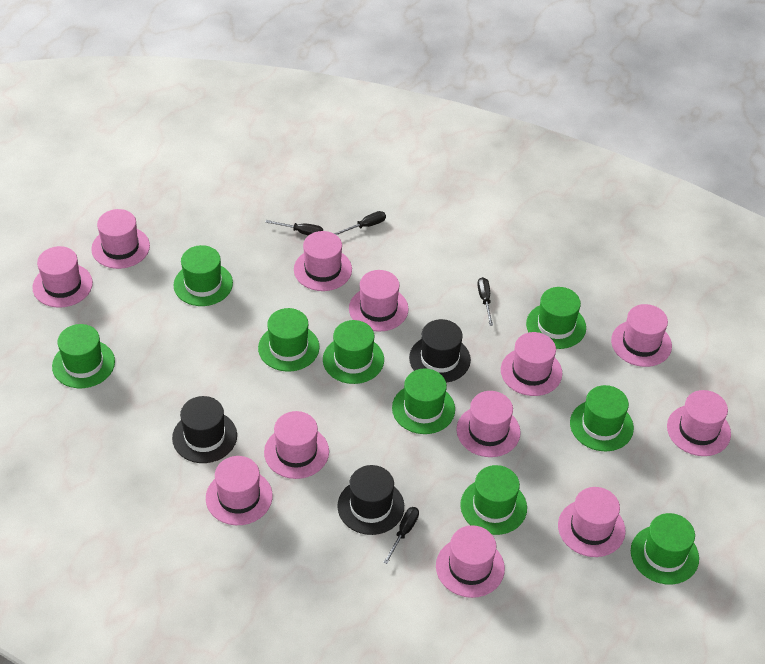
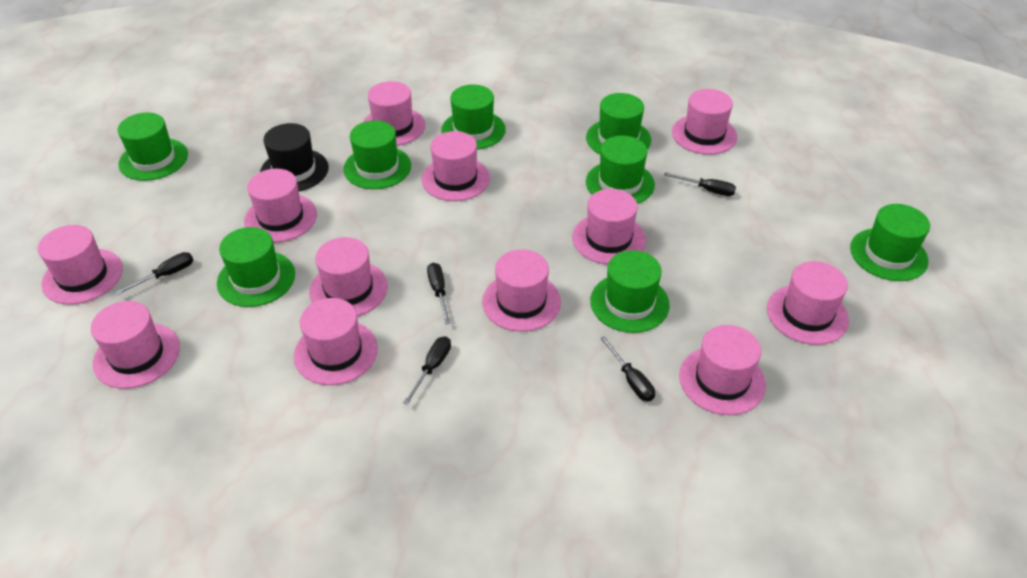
black hat: [172,396,237,463] [337,465,404,535] [409,319,471,383] = 3 -> [260,123,329,191] = 1
black screwdriver: [265,220,323,236] [334,211,386,235] [383,507,419,564] [477,277,493,326] = 4 -> [115,252,193,295] [403,336,451,405] [427,263,450,324] [600,336,655,401] [664,172,736,196] = 5
green hat: [52,324,115,388] [173,245,233,306] [258,308,319,372] [323,320,384,384] [392,369,455,434] [460,465,527,535] [526,287,586,349] [570,385,634,451] [631,513,699,585] = 9 -> [118,113,188,181] [217,227,295,307] [343,120,411,189] [441,85,506,150] [586,93,651,154] [586,136,655,204] [590,250,670,333] [850,204,930,281] = 8

